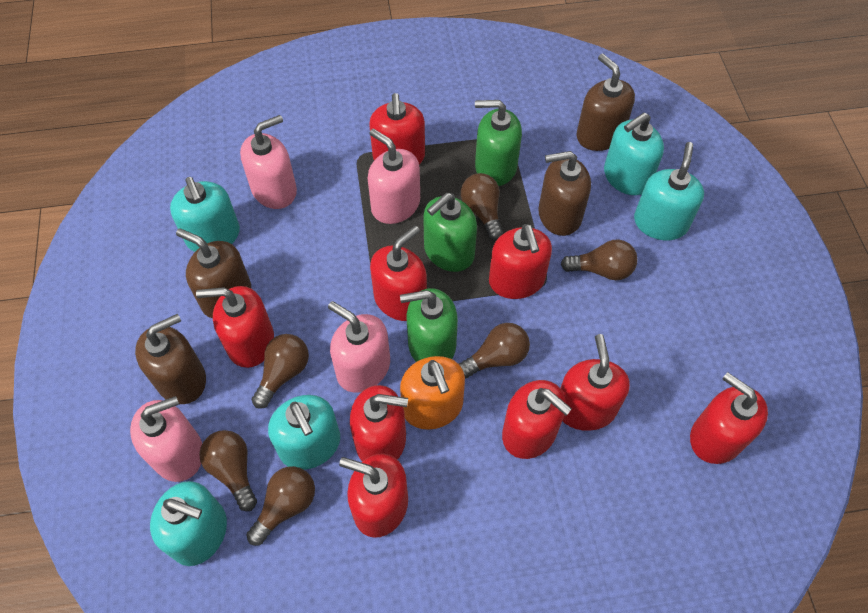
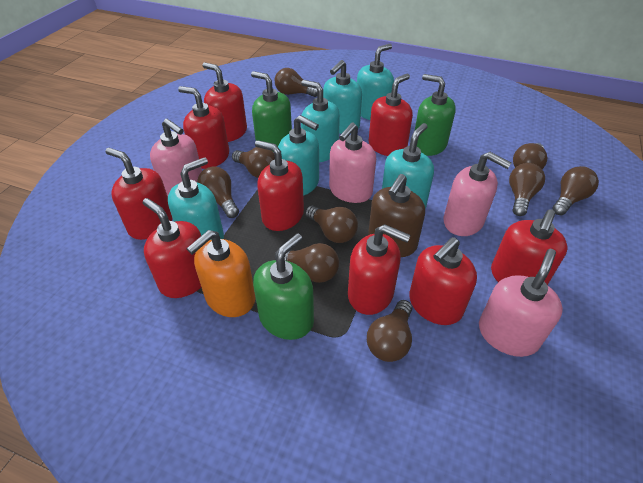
brown light bulb: [199,430,257,511] [246,466,315,546] [252,334,309,409] [459,323,530,379] [461,173,503,241] [561,240,638,280] = 6 -> [197,166,239,218] [232,147,275,178] [275,68,317,97] [275,243,339,283] [305,205,358,243] [367,300,412,362] [509,163,545,216] [513,143,547,169] [552,166,599,215] = 9
brown soap dispenser: [135,314,206,404] [176,228,251,318] [538,151,591,236] [577,53,635,151] = 4 -> [368,174,425,257] = 1
turquoise soap dispenser: [150,481,227,566] [170,177,240,252] [268,395,340,470] [604,112,664,195] [634,142,704,240] = 5 -> [168,157,224,240] [278,115,319,196] [301,80,340,162] [323,60,362,134] [357,44,394,120] [382,123,434,208] = 6

